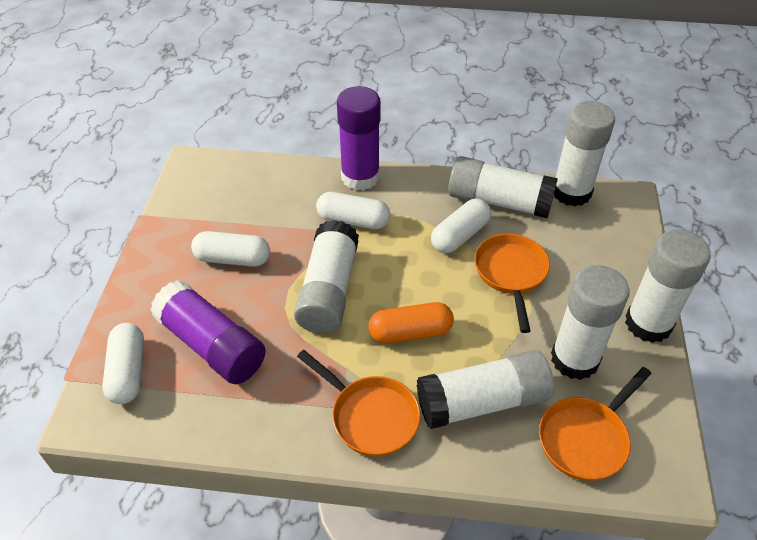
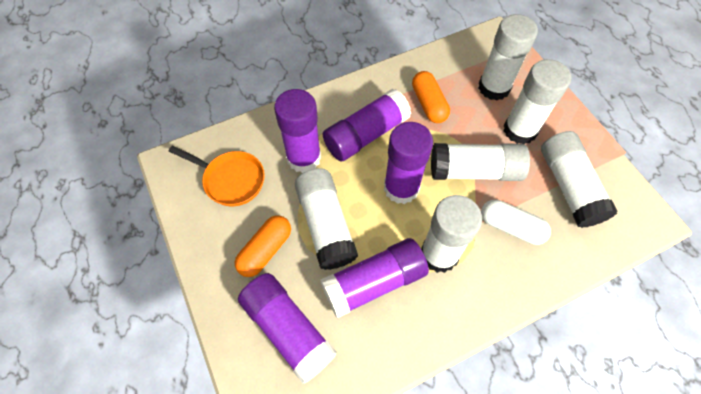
orange capsule: [368,302,454,344] = 1 -> [235,215,291,277] [412,71,450,123] = 2
orange pan: [297,350,421,457] [475,233,550,333] [539,367,652,481] = 3 -> [169,146,265,206] = 1
purple glue stick: [150,280,266,384] [337,86,381,191] = 2 -> [238,273,337,384] [274,89,321,173] [320,238,429,318] [323,89,411,162] [384,122,433,204] = 5
white capsule: [102,323,144,404] [191,231,270,267] [316,192,390,229] [431,198,491,253] = 4 -> [481,200,551,245] = 1

